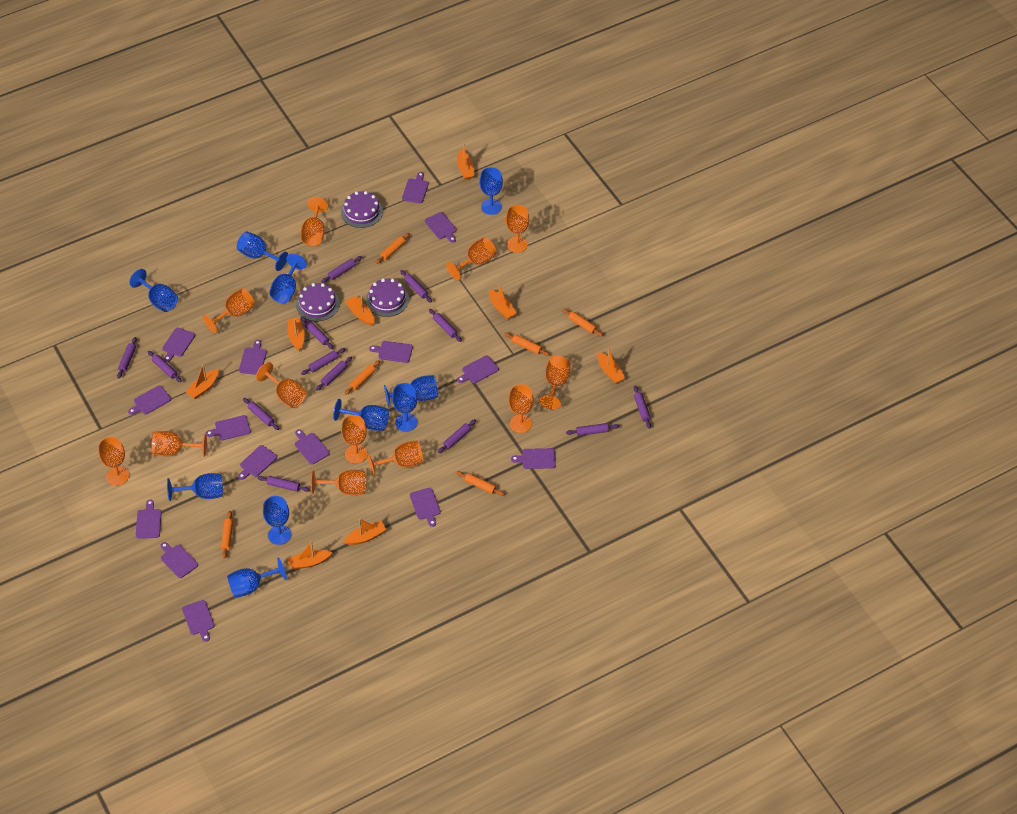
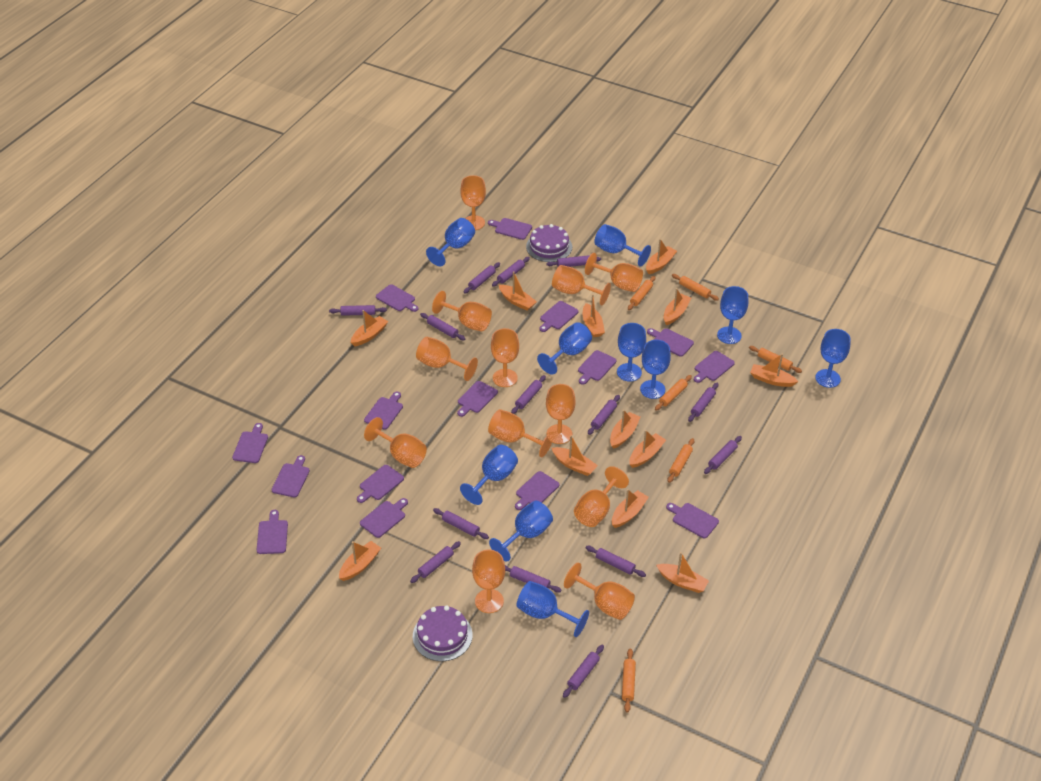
orange boat: [186,364,219,399] [288,317,305,351] [288,541,333,570] [344,519,386,545] [345,295,374,326] [457,144,474,180] [489,284,517,319] [598,348,625,384] = 8 -> [339,541,381,581] [351,310,388,346] [499,271,537,311] [552,435,598,476] [583,294,605,337] [610,410,641,449] [612,489,649,528] [629,430,666,468] [646,239,677,274] [656,552,709,593] [664,288,691,325] [750,354,799,387] = 12
purple cake: [296,283,340,321] [341,191,383,228] [366,278,409,317] = 3 -> [413,606,473,661] [526,224,572,262] = 2
purple rolling pin: [117,337,137,379] [148,351,182,382] [243,398,279,430] [257,476,310,492] [301,317,333,349] [301,348,345,375] [316,357,352,391] [321,256,362,283] [400,270,432,303] [429,309,462,342] [438,419,476,453] [566,423,619,436] [634,386,651,429] = 13 -> [329,305,387,316] [410,541,461,583] [420,313,465,340] [433,508,489,539] [464,262,500,293] [492,257,530,287] [505,565,562,593] [511,375,546,414] [546,255,601,267] [563,645,604,698] [586,546,646,577] [588,395,620,435] [688,383,718,422] [704,436,742,474] = 14

